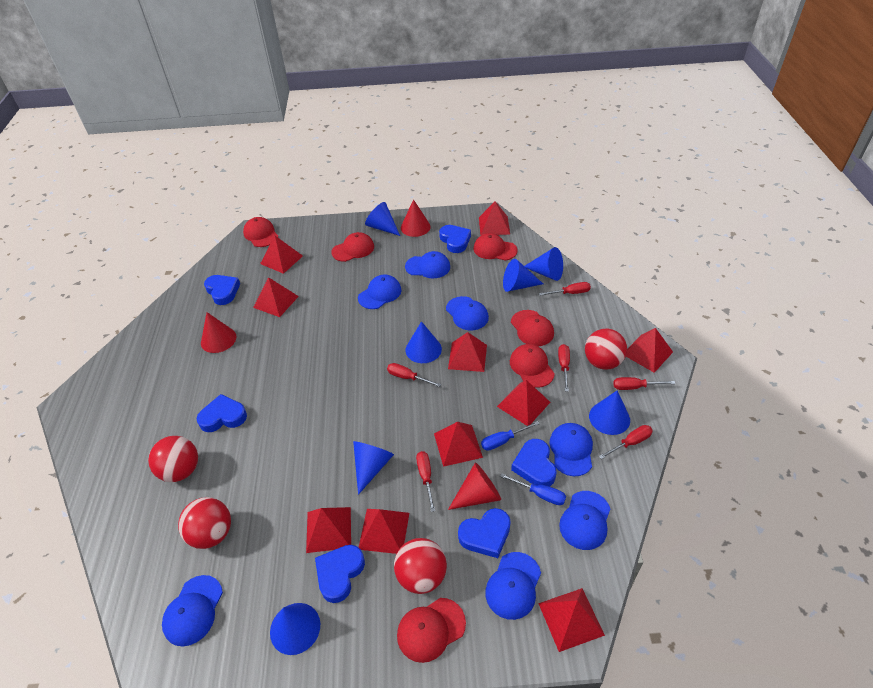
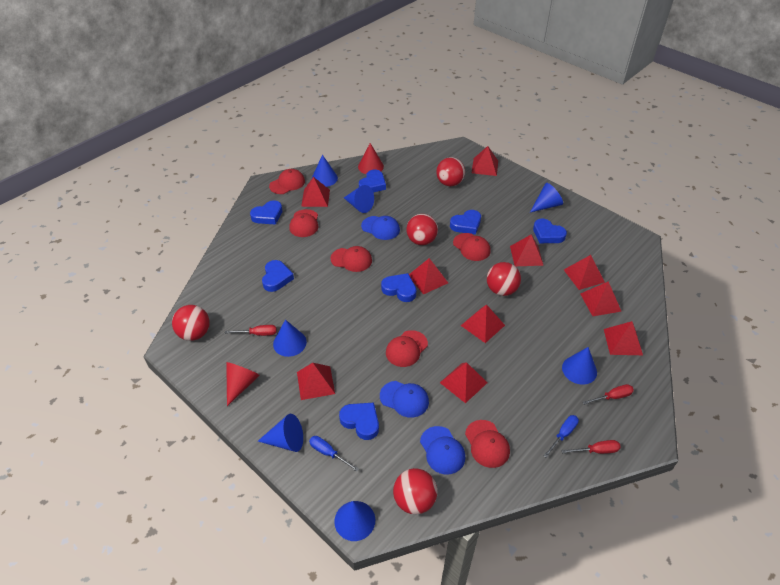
blue cap: [162,575,223,646] [358,275,402,309] [405,251,450,278] [446,296,489,330] [485,552,541,620] [550,423,593,476] [559,491,610,550] = 7 -> [361,216,400,240] [380,381,429,418] [420,426,465,475] = 3
blue heart: [196,394,247,432] [204,275,240,305] [315,545,365,603] [439,225,471,253] [458,508,511,558] [511,439,557,487] = 6 -> [250,200,282,225] [262,260,294,292] [339,403,379,440] [359,170,386,193] [381,273,416,302] [450,210,481,235] [533,218,567,243] = 7
red ball: [148,436,198,482] [178,497,231,549] [394,538,447,594] [585,328,627,370] = 4 -> [172,305,210,341] [393,468,437,514] [406,214,438,245] [436,157,465,186] [487,262,521,296] = 5
red cone: [201,312,237,353] [401,199,431,237] [448,462,501,510] = 3 -> [226,362,260,406] [358,143,384,174] = 2
red screwdriver: [387,363,442,387] [416,451,435,512] [539,282,591,296] [558,344,570,392] [599,425,653,459] [613,377,675,390] = 6 -> [225,325,277,336] [561,440,621,454] [582,384,634,405] = 3

